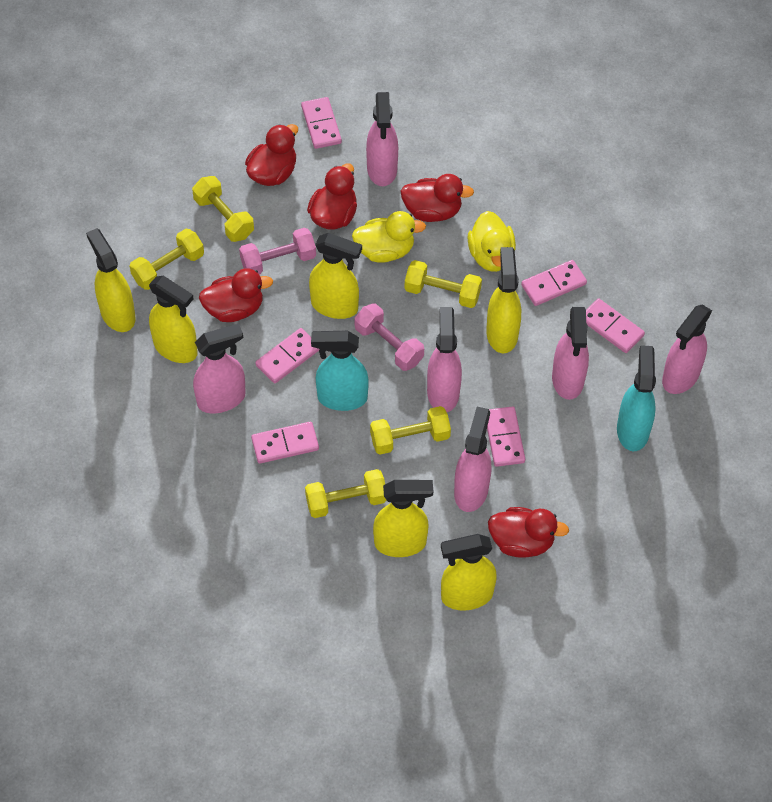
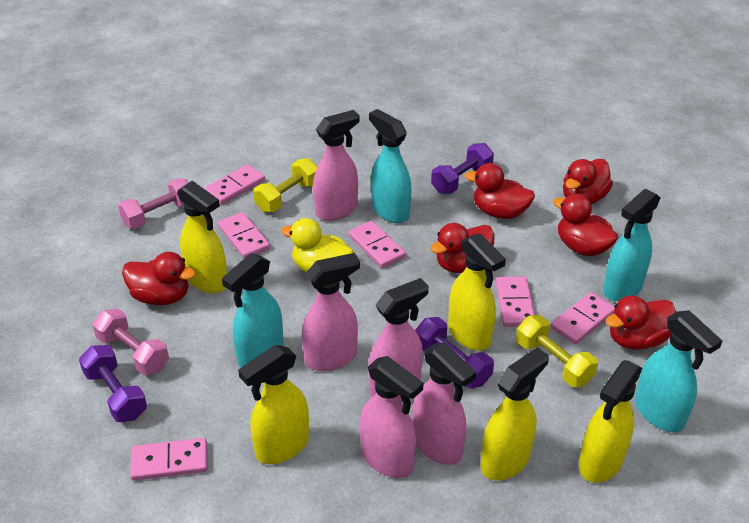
pink spray bottle: [193,324,246,413] [366,92,398,186] [427,307,462,412] [454,407,491,512] [552,307,589,400] [662,305,712,394] = 6 -> [302,253,360,371] [313,110,360,221] [360,356,424,478] [368,278,429,400] [413,342,477,465] = 5
purple dumbbell: none = 0 -> [79,345,147,422] [415,317,494,388] [431,143,494,194] = 3
red duck: [199,268,273,322] [245,124,298,186] [307,163,357,230] [401,174,474,222] [488,507,569,558] = 5 -> [122,252,196,305] [430,223,495,273] [465,163,535,219] [553,194,618,256] [563,159,613,204] [606,296,676,350] = 6
turquoise spray bottle: [311,331,369,411] [617,345,656,451] = 2 -> [222,253,284,367] [369,109,412,223] [603,189,660,301] [635,310,722,432] = 4
yellow duck: [352,211,426,263] [467,211,516,272] = 2 -> [281,218,354,272] = 1
yellow dumbbell: [130,229,204,290] [192,176,254,242] [305,469,387,518] [370,406,451,455] [404,260,482,308] = 5 -> [253,158,317,212] [516,315,598,387] = 2
yellow spray bottle: [86,228,136,332] [149,276,198,363] [309,233,362,319] [373,480,433,557] [441,534,497,610] [486,247,521,353] = 6 -> [177,181,227,293] [238,345,309,464] [448,233,506,351] [481,347,549,481] [579,360,643,483] = 5

